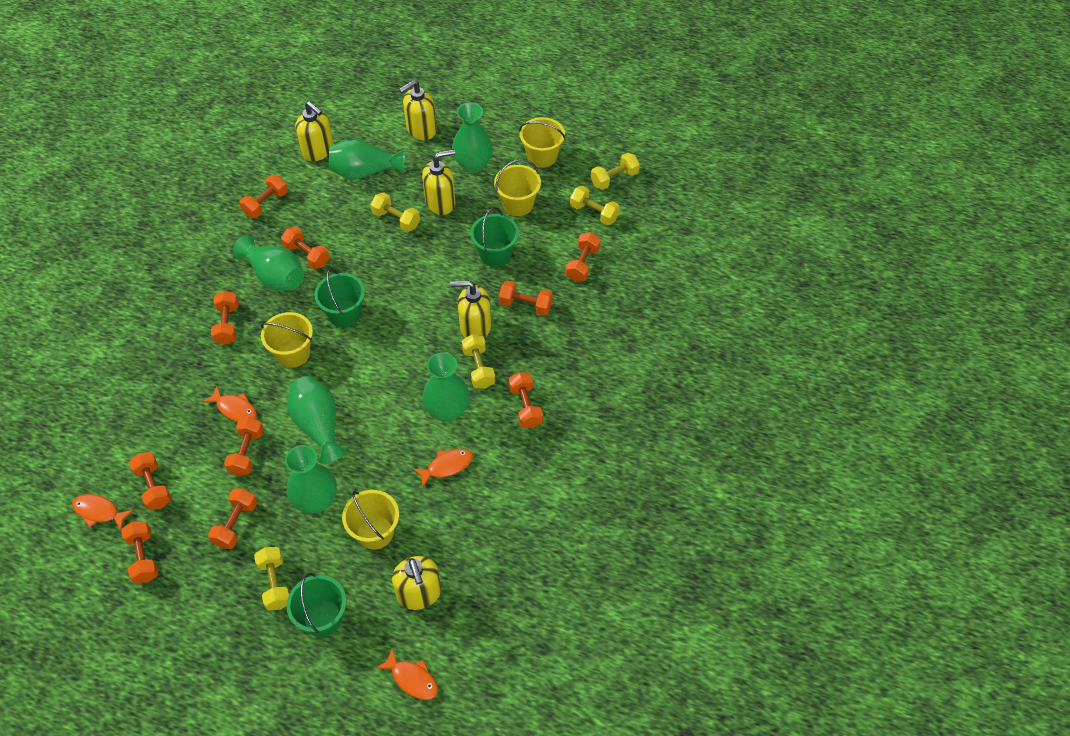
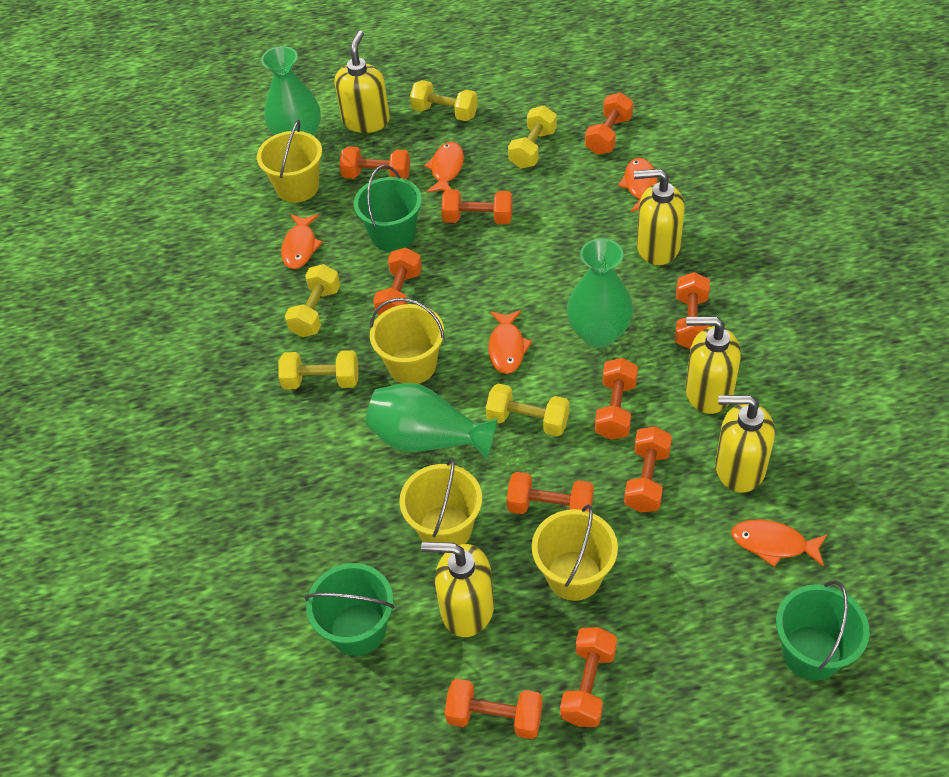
green vase: [233,235,304,291] [285,445,337,513] [287,376,347,464] [329,138,405,180] [422,352,470,422] [452,102,493,173] = 6 -> [261,46,321,136] [366,383,498,459] [567,238,633,348] = 3
orange fish: [72,494,134,531] [202,386,257,422] [376,649,438,700] [413,449,473,488] = 4 -> [281,214,323,269] [424,142,464,193] [488,310,532,374] [618,157,658,212] [731,519,827,567] = 5

